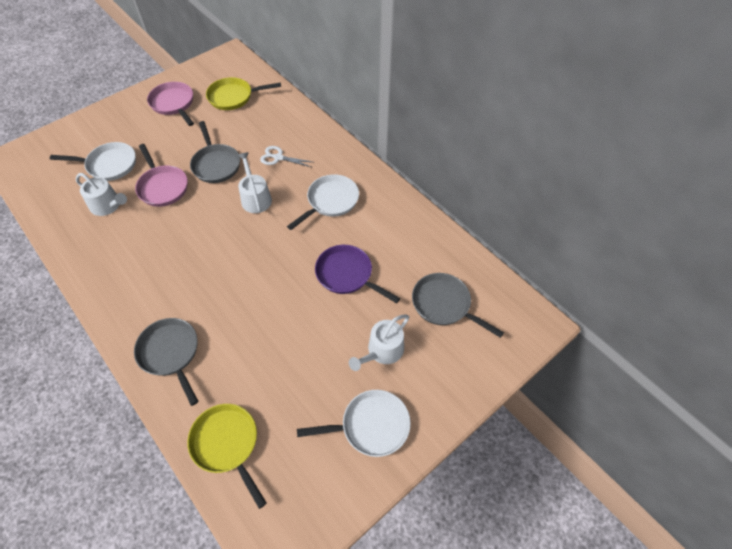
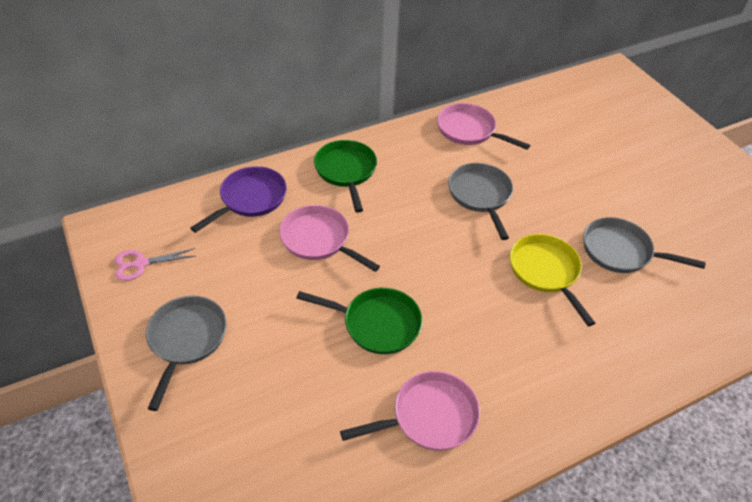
green pan: none = 0 -> [296,288,422,354] [314,140,377,213] = 2
pink pan: [135,144,188,207] [147,82,194,126] = 2 -> [279,205,380,272] [340,371,480,451] [437,103,530,150] = 3
pink scissors: none = 0 -> [115,248,195,281] = 1
white pan: [50,142,136,181] [287,174,359,230] [297,390,411,457] = 3 -> none = 0
white scissors: [260,146,312,167] = 1 -> none = 0
white watering can: [76,173,127,216] [238,152,272,213] [349,314,409,371] = 3 -> none = 0
yellow pan: [187,404,267,509] [206,77,281,110] = 2 -> [510,234,595,326] = 1

